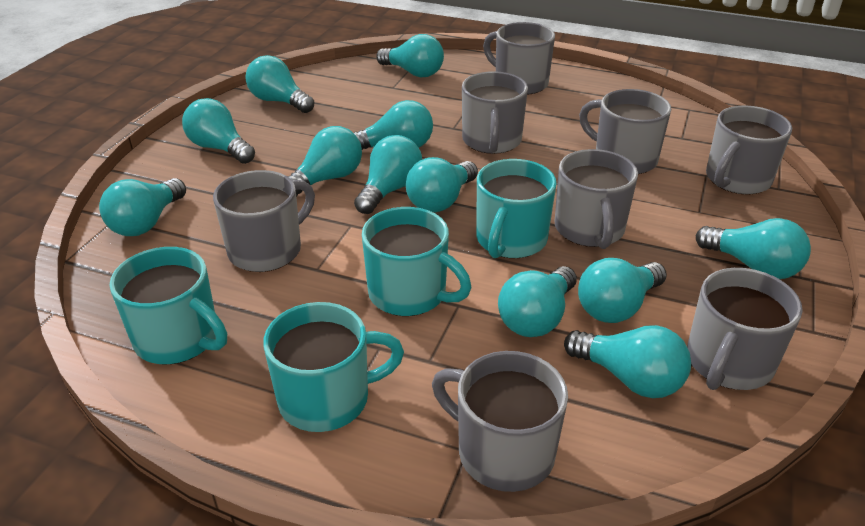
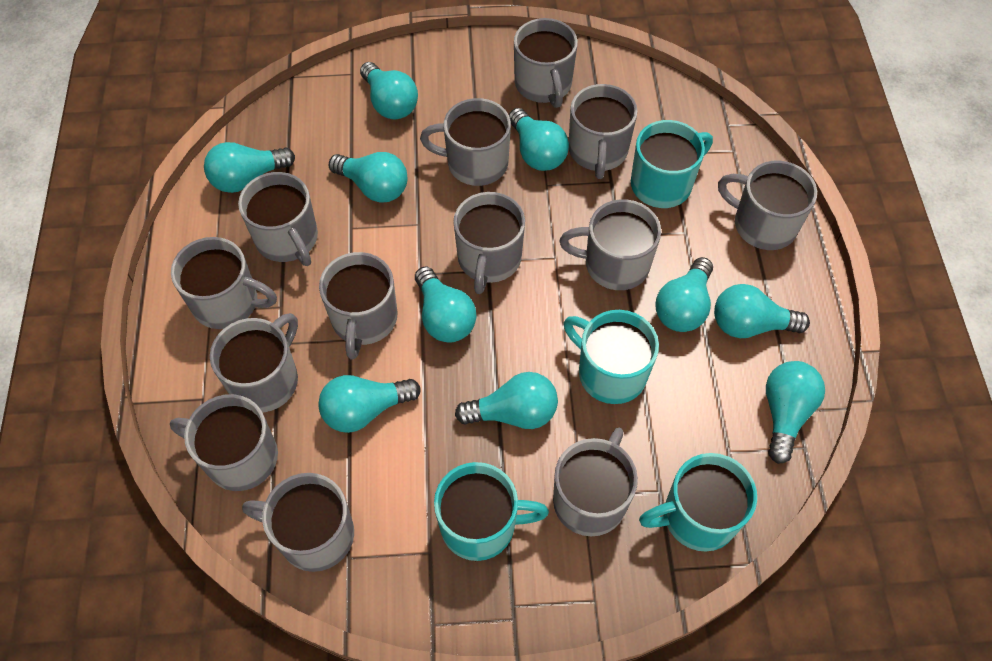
grey mug: [213,170,315,272] [432,351,568,492] [462,71,528,154] [483,22,555,95] [555,149,638,249] [579,89,671,174] [687,268,803,390] [706,106,792,195] = 8 -> [170,394,278,491] [171,237,277,329] [210,313,298,412] [238,172,318,266] [242,473,354,572] [319,252,397,360] [420,98,511,186] [453,192,525,294] [514,18,578,108] [553,428,638,537] [559,199,661,290] [569,84,638,179] [718,161,817,250] = 13
turquoise light bulb: [99,178,186,236] [182,98,255,164] [246,55,314,113] [287,126,362,197] [354,100,433,150] [354,135,422,214] [376,34,444,77] [406,157,478,212] [498,266,577,337] [564,325,691,398] [578,258,667,323] [696,218,811,279] = 12 -> [204,142,295,193] [318,375,421,433] [329,152,407,203] [360,62,418,119] [415,266,476,343] [455,372,558,429] [509,108,569,171] [656,257,713,332] [714,284,810,338] [766,361,825,464] = 10

